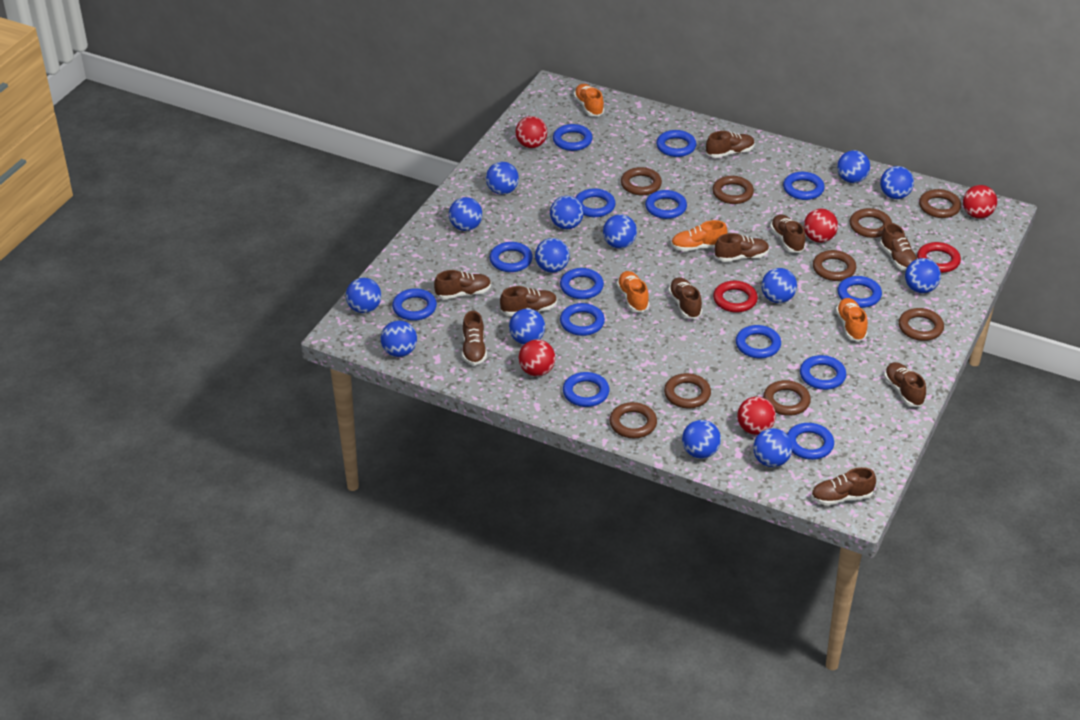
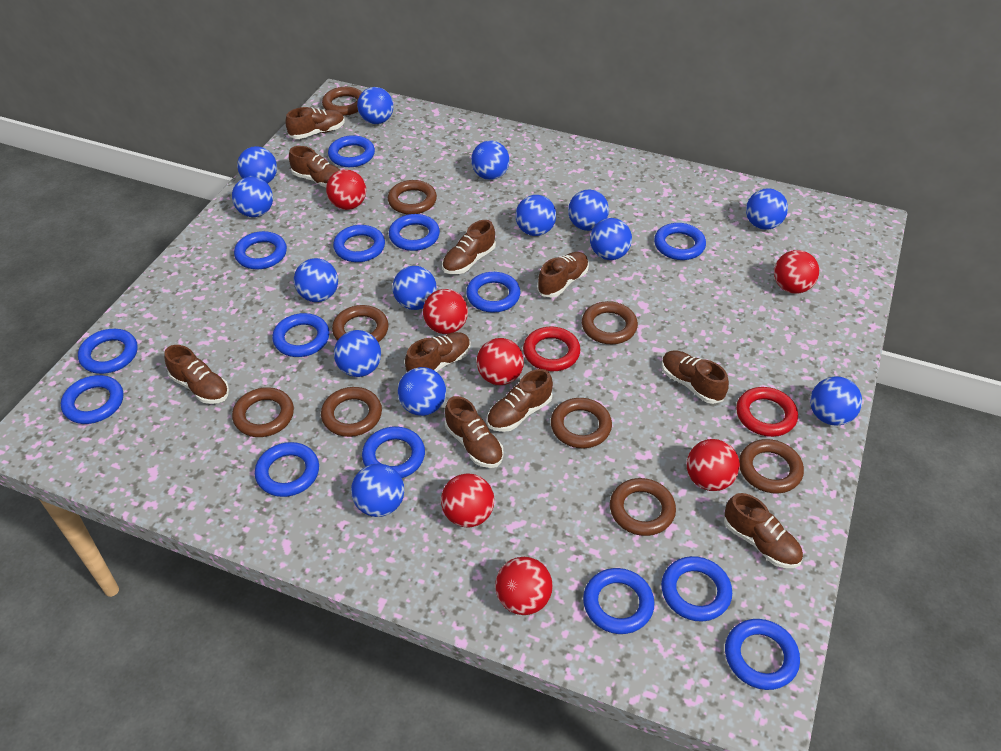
orange shoe: [574,84,604,116] [617,271,650,312] [671,220,727,251] [836,298,868,341] = 4 -> none = 0
red ball: [516,116,547,148] [518,340,555,376] [737,397,776,435] [804,209,838,243] [963,185,997,219] = 5 -> [326,169,366,210] [423,289,468,334] [441,473,494,527] [477,338,524,385] [495,557,553,615] [687,439,740,491] [774,250,819,294] = 7

